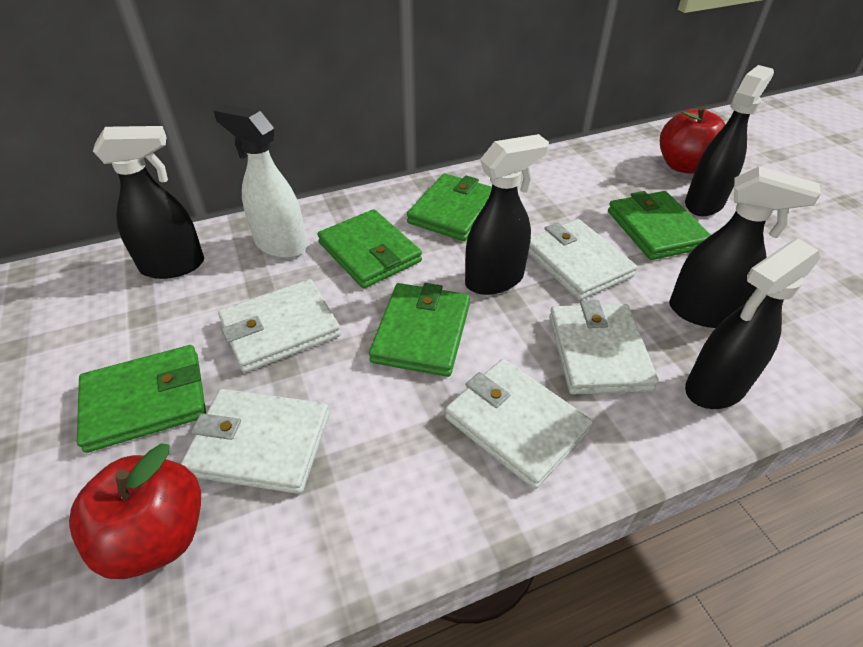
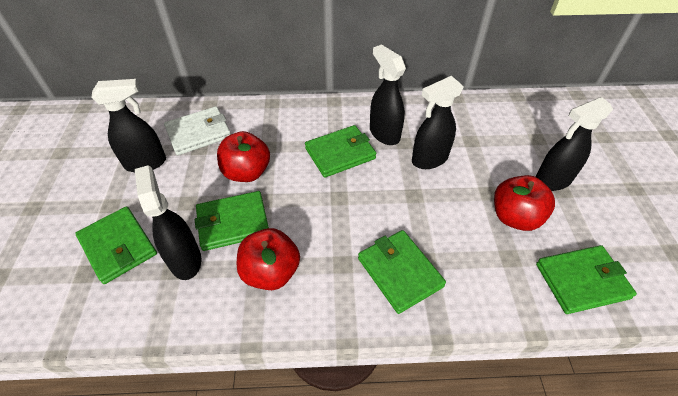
red apple: [69,443,201,579] [660,106,725,174] = 2 -> [217,131,270,182] [237,228,300,290] [494,175,555,231] = 3
white spray bottle: [213,104,307,258] = 1 -> none = 0
white wallet: [181,389,330,494] [218,279,341,373] [445,359,593,489] [528,219,637,300] [549,300,659,394] = 5 -> [164,106,231,155] = 1

